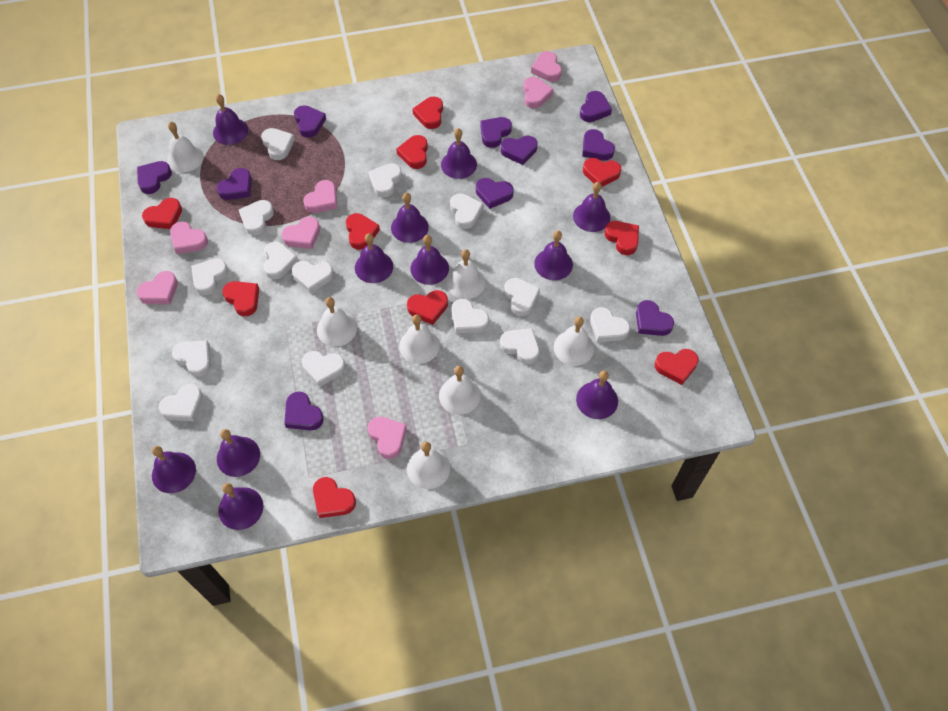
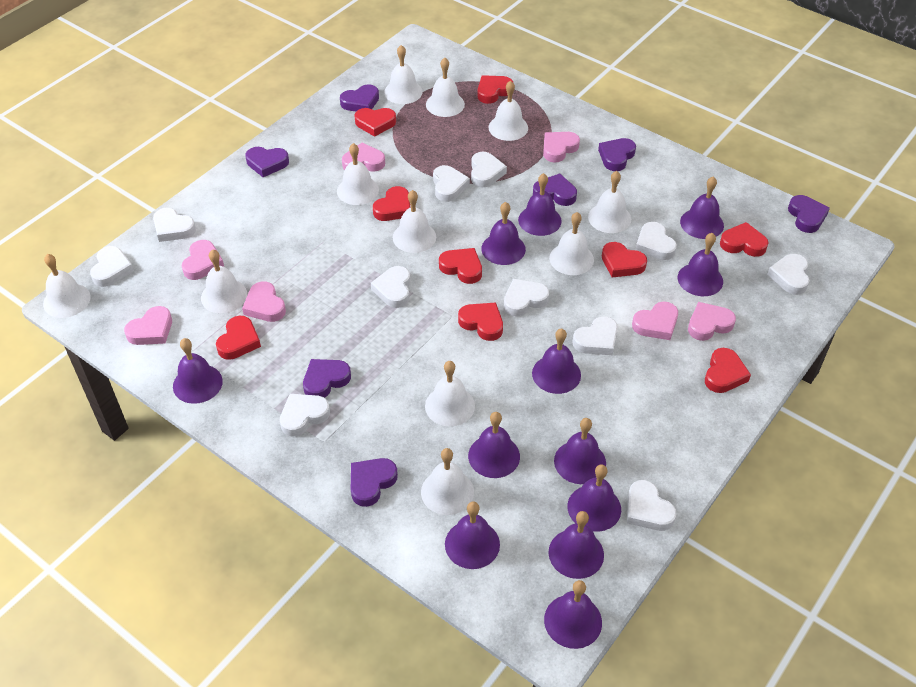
purple bell: [152,446,196,493] [213,94,248,145] [217,429,260,477] [218,483,263,530] [355,233,393,283] [391,193,429,243] [410,235,449,285] [441,128,477,179] [534,230,573,280] [573,182,610,232] [576,371,618,419] = 11 -> [173,338,223,404] [445,502,500,569] [468,412,520,478] [481,202,526,265] [518,173,562,236] [532,329,581,394] [544,580,602,649] [548,511,604,579] [554,418,606,484] [567,464,621,532] [677,233,723,296] [680,176,724,239] = 12
purple heart: [137,161,172,194] [217,168,252,200] [284,392,324,430] [294,105,326,138] [476,178,514,209] [480,117,512,148] [501,136,537,165] [580,91,612,122] [582,129,615,160] [636,300,674,336] = 10 -> [245,147,289,177] [303,359,351,398] [340,84,379,111] [351,458,398,507] [533,173,577,206] [598,138,636,171] [788,195,830,233] = 7
red heart: [142,198,182,229] [222,281,259,316] [313,477,356,518] [346,213,380,250] [396,135,428,169] [407,290,448,325] [412,97,443,129] [583,158,621,187] [604,221,639,255] [655,349,699,385] = 10 -> [216,316,261,360] [354,108,396,137] [373,186,410,221] [439,248,482,284] [458,303,503,341] [477,75,513,104] [602,242,647,277] [705,348,751,393] [720,222,768,257] = 9
white bell: [167,122,203,172] [317,297,357,347] [399,314,440,364] [407,442,450,489] [439,366,481,415] [447,249,485,299] [554,317,594,366] = 7 -> [43,254,90,318] [201,249,247,313] [337,143,379,205] [384,45,423,104] [393,190,436,253] [421,448,474,515] [425,361,475,427] [426,58,465,117] [489,81,528,141] [549,212,594,275] [588,171,631,233] = 11
white heart: [159,384,203,421] [172,341,211,377] [191,258,228,295] [239,200,274,236] [261,128,295,160] [264,242,298,279] [292,261,334,293] [302,351,345,387] [368,163,402,197] [450,194,483,229] [451,299,489,333] [500,328,539,364] [504,278,540,316] [590,307,630,342] = 14 -> [90,246,134,287] [153,208,196,242] [280,394,330,436] [371,266,411,308] [433,165,470,202] [471,152,507,188] [504,279,549,316] [573,316,618,355] [627,480,677,531] [636,222,677,260] [767,254,810,295] = 11

